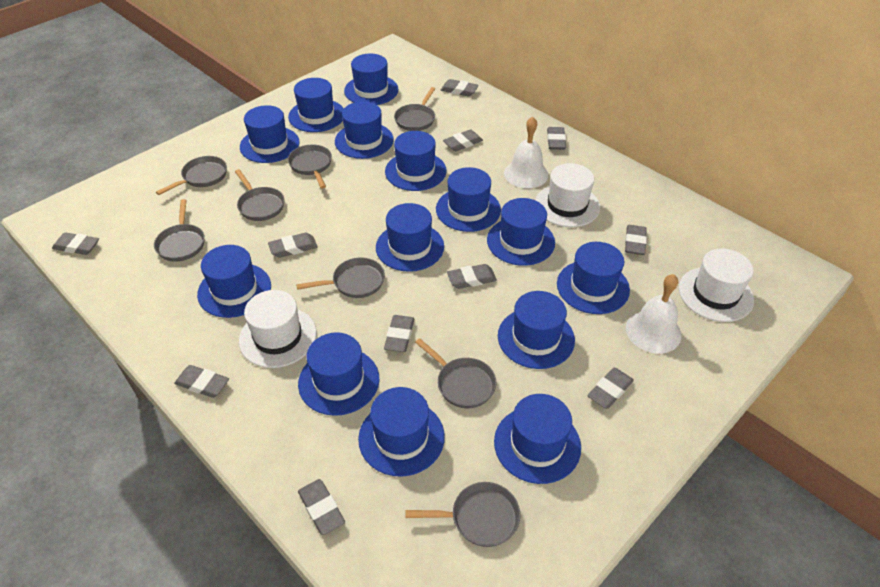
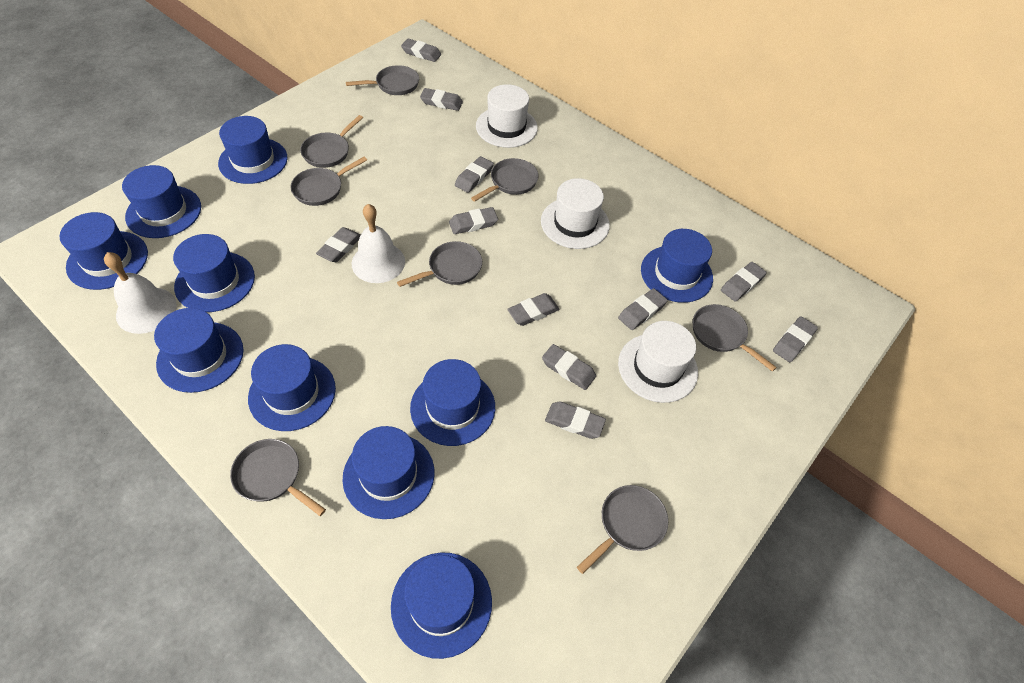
blue hat: [197,245,271,318] [240,105,300,163] [288,78,344,132] [298,332,379,416] [335,101,394,159] [344,54,398,105] [358,387,445,477] [376,203,444,272] [385,131,446,191] [436,167,501,232] [487,198,555,266] [494,394,581,484] [498,291,575,369] [557,242,630,314] = 14 -> [59,212,148,290] [122,165,201,238] [154,308,244,393] [173,234,255,312] [218,116,288,184] [248,344,336,431] [342,426,434,519] [391,552,492,659] [410,359,495,446] [641,229,713,303] = 10

